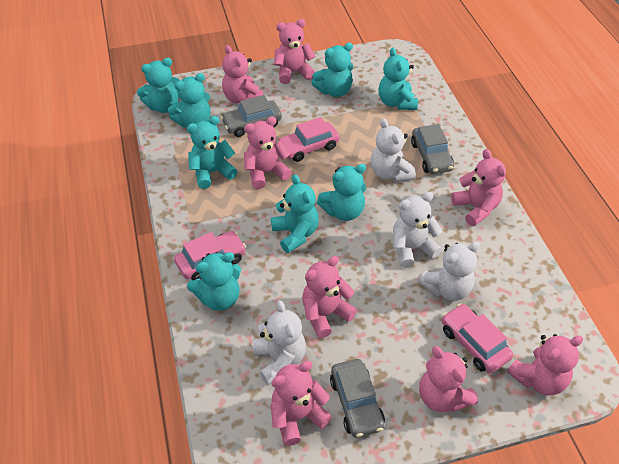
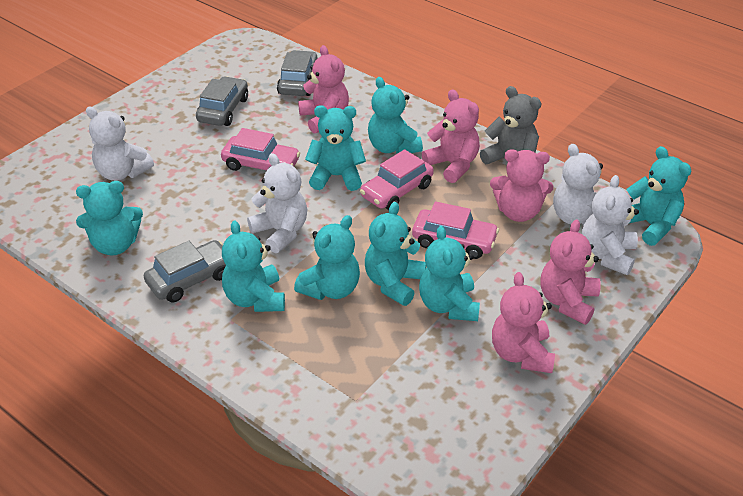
grey teddy bear: none = 0 -> [480,86,542,164] = 1
pink teddy bear: [222,45,264,103] [244,116,292,189] [271,361,332,446] [274,19,315,84] [302,256,357,338] [419,346,478,412] [451,149,506,226] [507,334,583,396] = 8 -> [298,45,349,134] [422,89,480,183] [490,149,553,222] [492,272,555,373] [541,219,601,325] = 5

